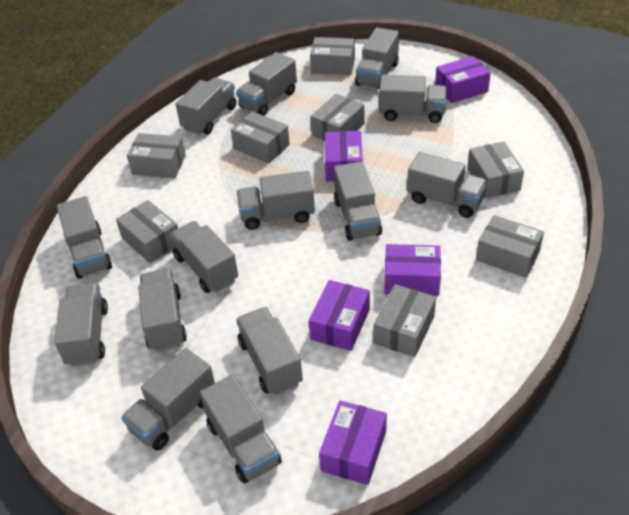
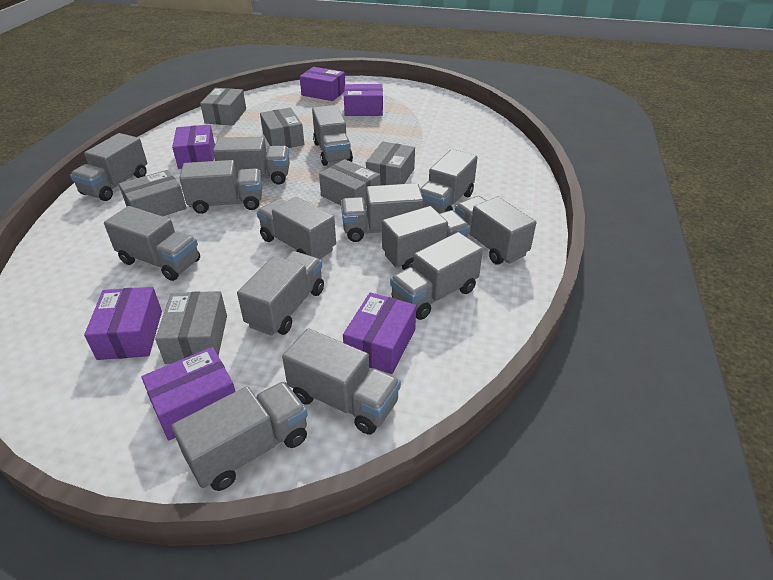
grey box: [116,200,178,263] [127,133,186,178] [231,111,290,164] [310,37,355,75] [311,94,364,141] [373,284,436,357] [467,141,524,198] [476,215,544,278] = 8 -> [119,170,187,216] [155,291,227,364] [200,88,246,125] [260,108,304,148] [319,159,380,206] [366,141,415,185] = 6
purple box: [309,280,370,351] [319,400,387,485] [325,131,363,181] [384,244,441,296] [435,56,491,103] = 5 -> [84,287,162,360] [141,347,236,440] [172,125,215,169] [300,67,345,101] [343,292,416,374] [344,84,383,116] = 6

